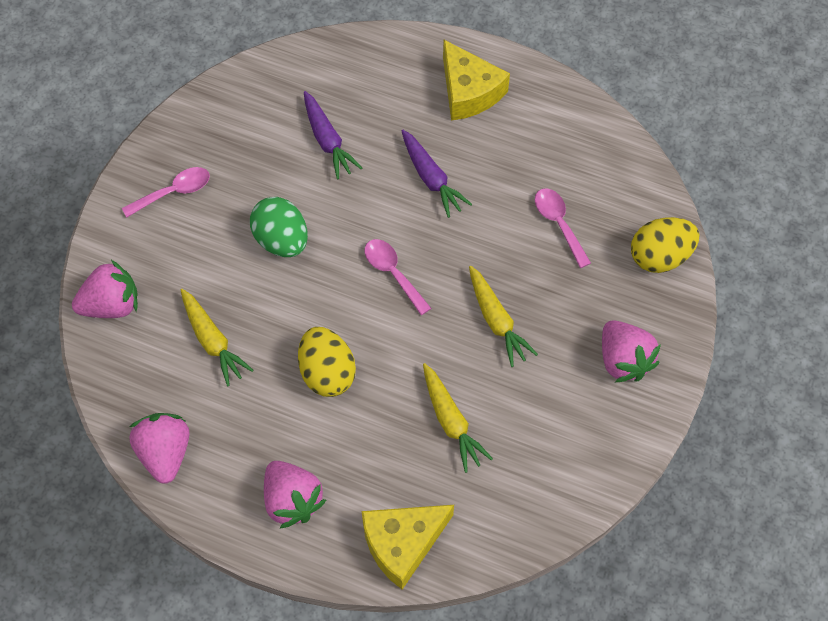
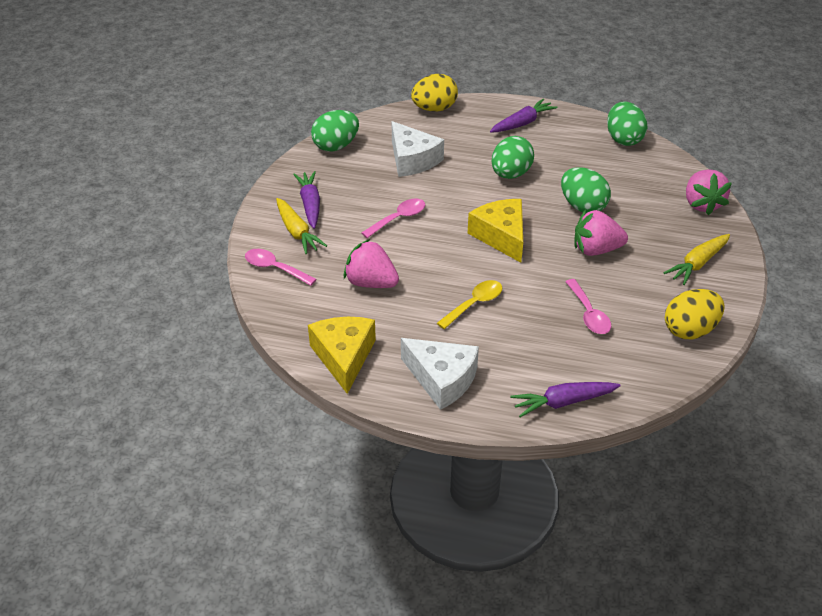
green egg: [250,197,308,257] = 1 -> [311,110,359,152] [491,136,534,179] [561,167,611,213] [607,101,648,146] = 4
pink strawberry: [72,260,138,318] [129,413,190,484] [264,461,326,529] [602,320,661,382] = 4 -> [344,239,399,288] [574,210,628,256] [686,169,732,215] = 3
purple carrot: [304,91,362,179] [402,130,472,218] = 2 -> [293,171,320,229] [490,99,558,132] [510,382,621,417] = 3
white cheese: none = 0 -> [391,121,444,177] [401,338,479,410] = 2
yellow carrot: [181,289,254,386] [423,363,493,473] [469,266,538,367] = 3 -> [276,198,327,254] [664,234,730,285] = 2
yellow spoon: none = 0 -> [437,280,502,329] = 1

